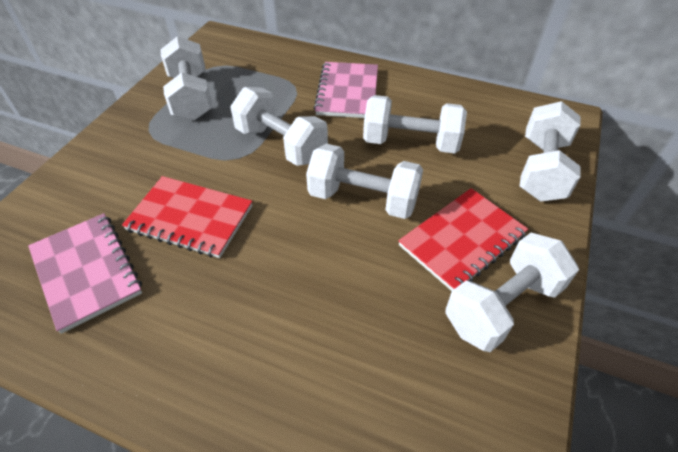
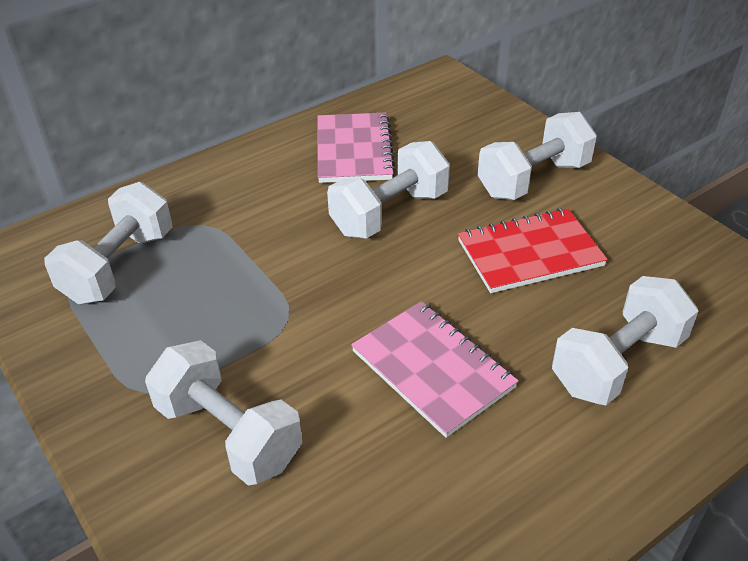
red notebook: [122,176,252,258] [398,188,528,291] = 2 -> [458,208,608,293] = 1
white dumbbell: [160,36,213,121] [230,87,328,166] [306,144,423,219] [363,95,467,153] [445,233,579,352] [520,101,581,201] = 6 -> [44,182,173,304] [145,340,302,485] [327,141,450,239] [478,112,597,200] [552,276,698,405] = 5

